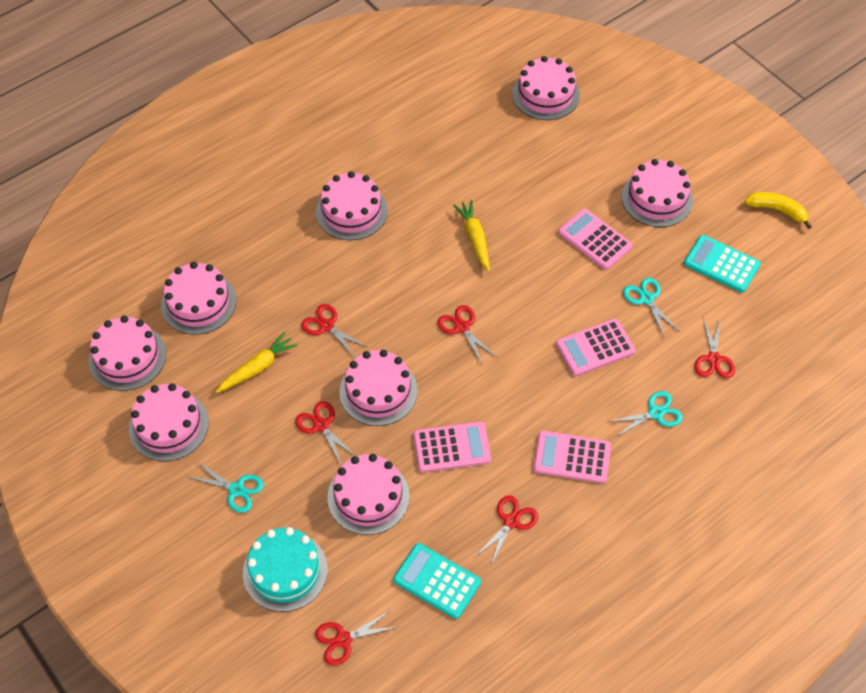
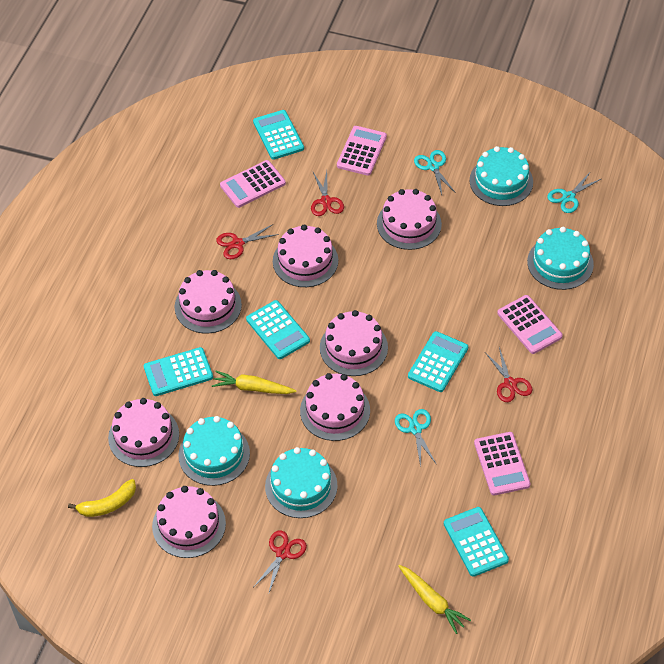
pink cake: [89,316,166,391] [129,383,209,461] [161,262,236,335] [316,171,388,240] [328,454,410,535] [339,350,418,426] [512,56,580,120] [622,159,693,227] = 8 -> [108,398,179,467] [152,486,226,558] [175,270,242,334] [273,225,338,287] [300,373,370,441] [320,310,388,376] [377,189,442,250] = 7
red scissors: [295,401,356,466] [301,304,367,358] [315,610,398,666] [437,305,496,366] [476,496,538,566] [695,318,735,378] = 6 -> [216,224,279,259] [254,530,307,595] [311,171,344,216] [485,347,533,402] = 4
turquoise cake: [243,527,328,612] = 1 -> [178,416,250,486] [265,447,338,518] [470,146,533,206] [527,227,594,290] = 4
turquoise calculator: [393,543,481,619] [684,235,761,293] = 2 -> [144,347,213,396] [246,300,310,359] [253,110,304,160] [408,331,468,392] [444,507,509,577] = 5

